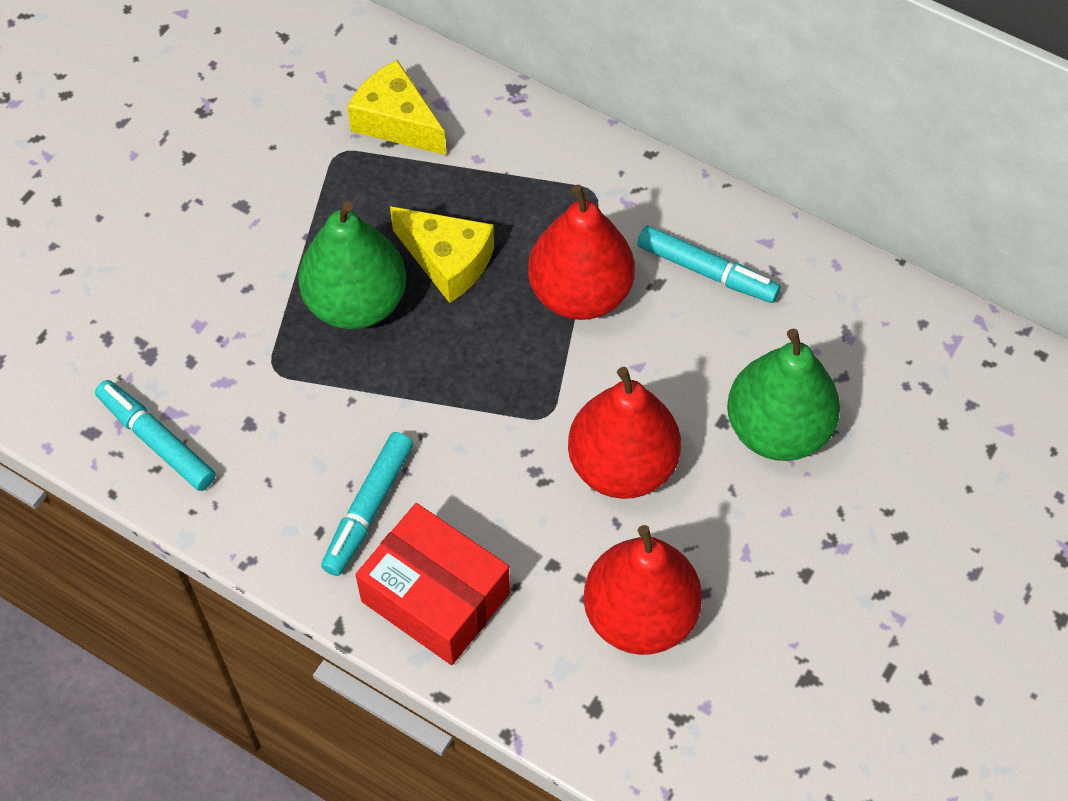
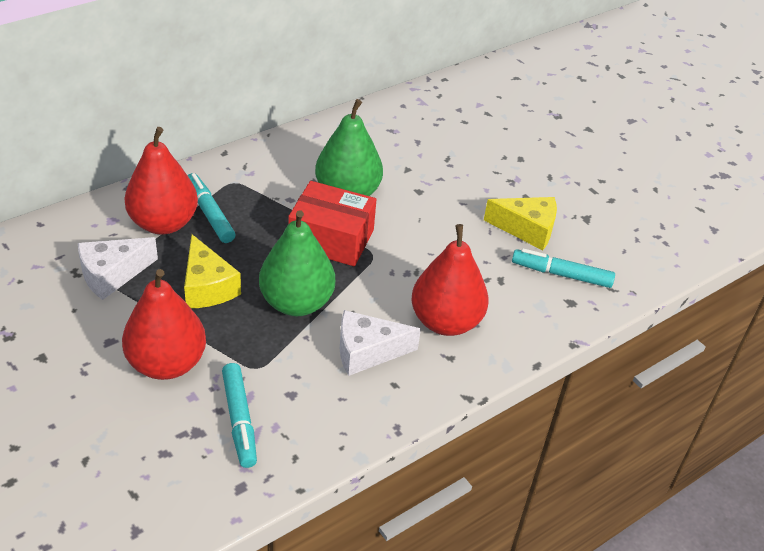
white cheese: none = 0 -> [78,237,158,300] [340,310,421,376] = 2

